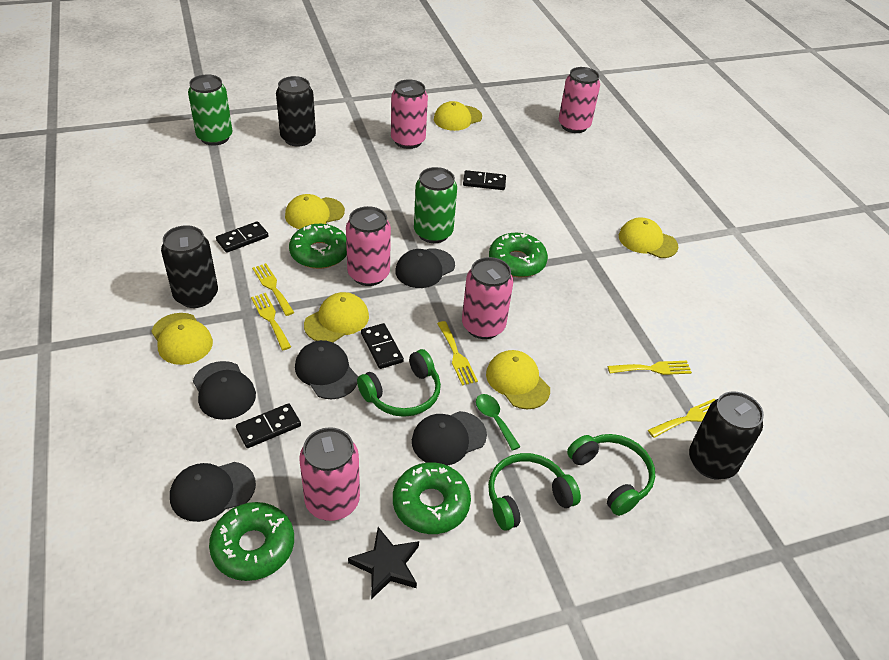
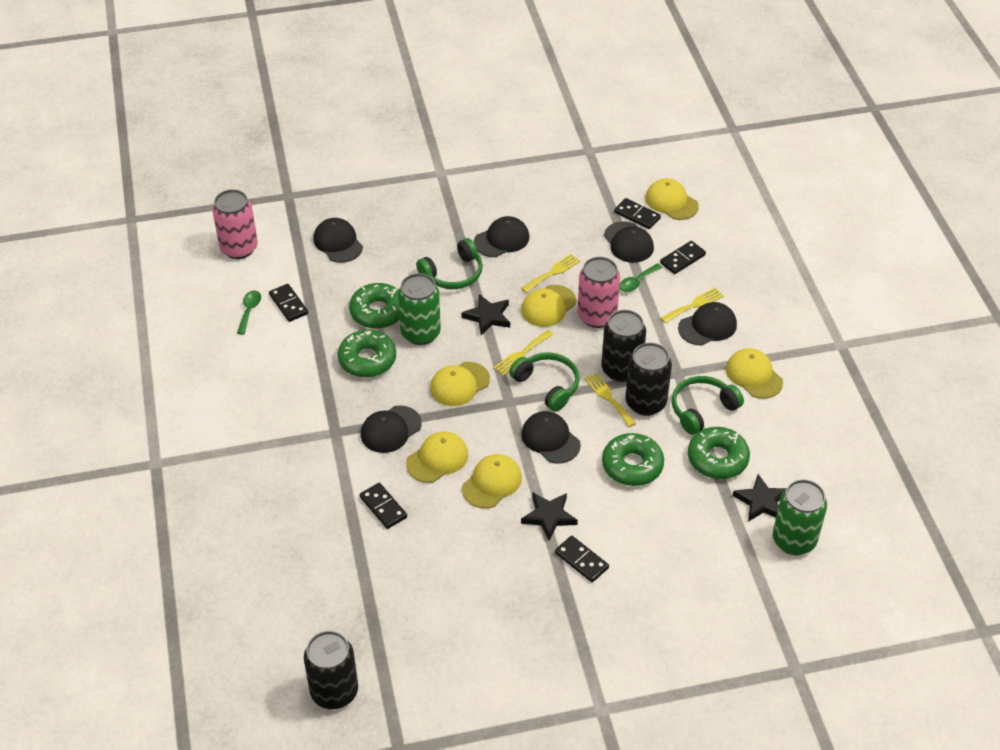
black cap: [170,462,256,522] [193,361,256,420] [295,340,358,399] [395,248,455,288] [412,411,487,466] = 5 -> [313,218,363,263] [361,405,422,453] [474,216,529,257] [522,411,581,463] [604,221,654,263] [678,302,737,346] = 6
black domino: [216,221,268,253] [236,403,301,448] [361,323,404,369] [463,170,506,190] = 4 -> [269,284,308,322] [359,483,407,529] [555,536,609,582] [614,198,661,229] [660,241,706,274] = 5
black star: [348,527,419,599] = 1 -> [462,294,510,335] [521,492,578,540] [733,474,786,522] = 3
green spoon: [476,394,520,451] = 1 -> [237,290,261,335] [619,264,662,292] = 2
pink can: [299,427,360,521] [346,206,391,286] [391,79,428,149] [462,257,513,339] [559,67,600,133] = 5 -> [212,189,258,259] [577,257,620,328] = 2
yellow fork: [251,293,291,350] [252,263,294,316] [437,321,478,386] [608,361,692,375] [648,399,715,438] = 5 -> [493,330,554,376] [521,254,580,293] [584,373,636,427] [661,288,724,323] = 4

